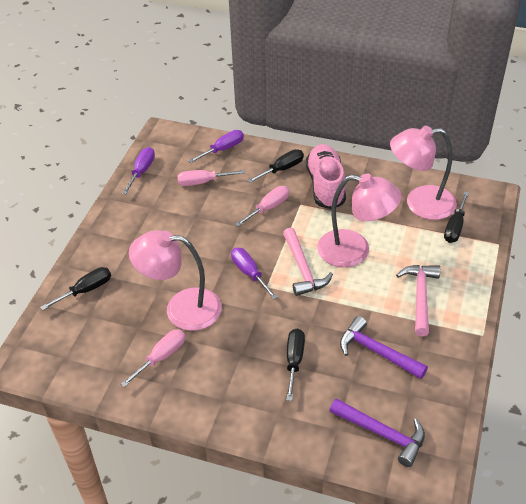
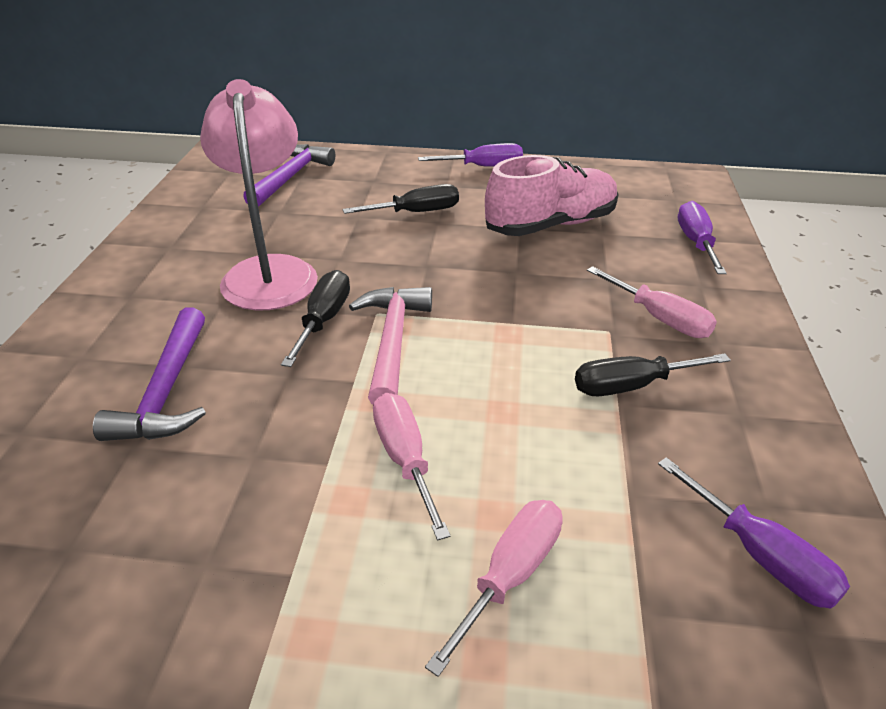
black screwdriver: [40,267,111,310] [247,149,304,183] [287,328,305,401] [444,192,469,243] = 4 -> [281,270,350,367] [342,184,459,214] [575,353,731,396] = 3
pink hammer: [283,228,333,296] [396,265,440,336] = 2 -> [349,287,432,405] = 1
pink lamp: [129,230,222,331] [317,174,402,267] [390,126,457,220] = 3 -> [200,79,318,310] = 1

